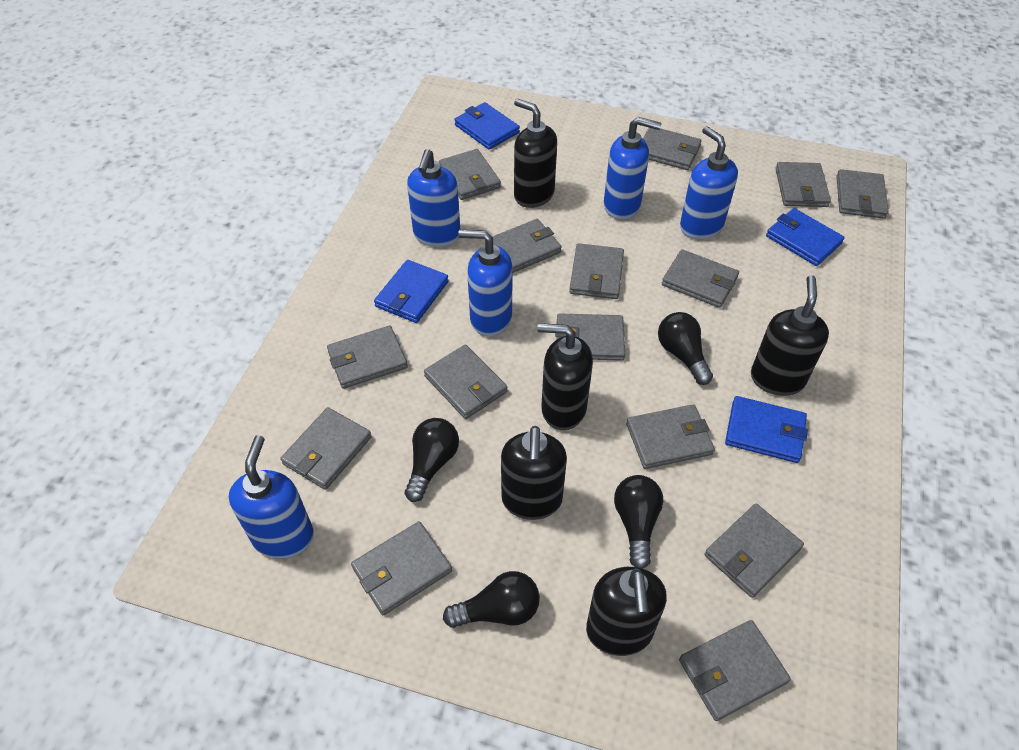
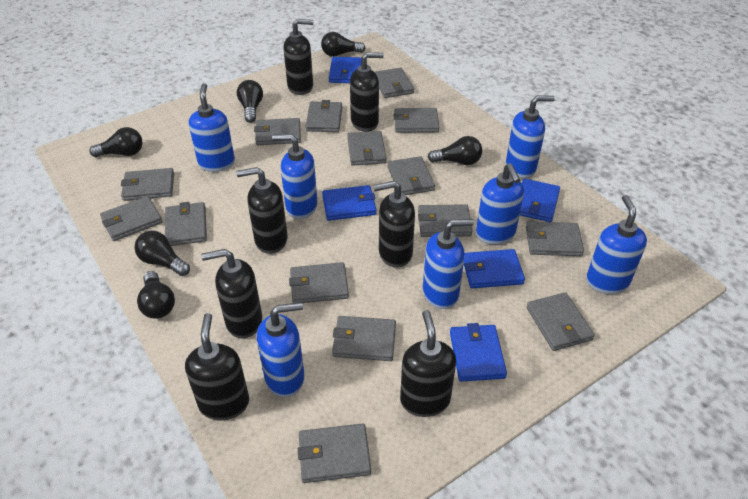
black light bulb: [405,418,459,502] [443,571,540,628] [614,475,663,568] [658,312,713,385] = 4 -> [89,127,142,157] [134,231,190,276] [137,271,175,319] [237,80,263,123] [321,32,365,57] [427,136,482,165] = 6
black soap dispenser: [501,426,567,520] [514,99,557,208] [537,323,593,430] [586,567,667,656] [751,275,829,396] = 5 -> [185,313,249,420] [201,249,262,338] [236,167,288,254] [284,19,313,95] [350,52,384,132] [373,181,415,268] [400,310,456,417] = 7
blue soap dispenser: [229,435,314,559] [407,149,460,247] [458,230,512,336] [604,117,662,220] [680,126,738,239] = 5 -> [189,83,235,172] [257,302,305,397] [272,134,318,219] [423,219,474,309] [476,163,524,244] [506,96,555,178] [586,195,647,294] = 7
blue wallet: [374,260,449,323] [454,102,520,150] [725,396,808,463] [766,208,845,266] = 4 -> [322,185,377,221] [329,57,362,83] [450,323,507,382] [464,249,525,288] [520,179,560,222] = 5

